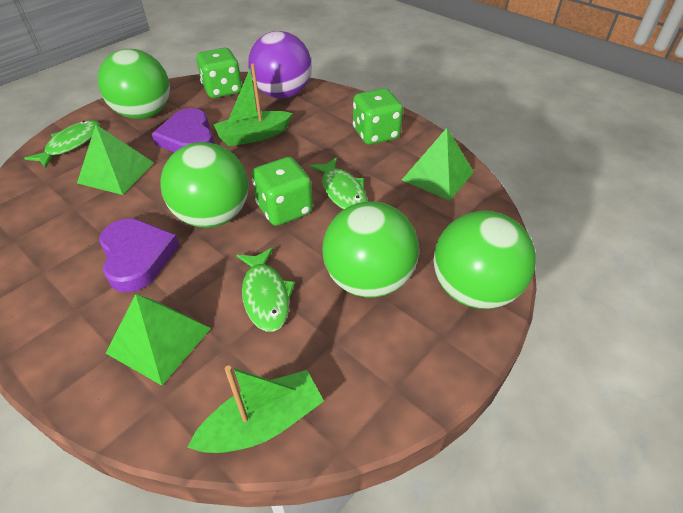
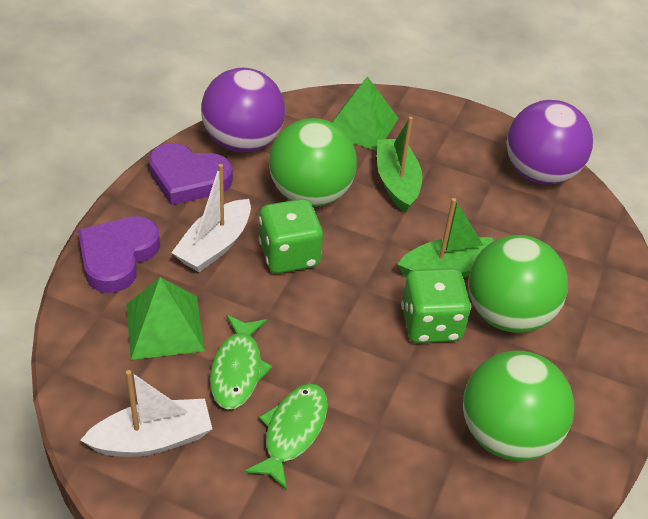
green ball: [98,49,170,119] [160,142,248,228] [322,201,419,298] [433,211,536,309] = 4 -> [269,118,357,207] [463,351,574,461] [469,235,568,333] = 3
green dice: [196,48,242,98] [251,157,313,226] [353,88,403,145] = 3 -> [259,199,323,273] [401,268,471,343] = 2
green fish: [24,120,100,168] [236,248,295,332] [309,157,367,209] = 3 -> [210,315,272,410] [244,384,328,490] = 2
green pyramid: [77,125,154,195] [106,294,211,386] [402,128,474,201] = 3 -> [126,277,205,360] [332,76,398,151] = 2
purple ball: [248,31,312,99] = 1 -> [201,68,285,152] [506,100,593,185] = 2
white boat: none = 0 -> [81,370,212,457] [171,164,251,272] = 2

